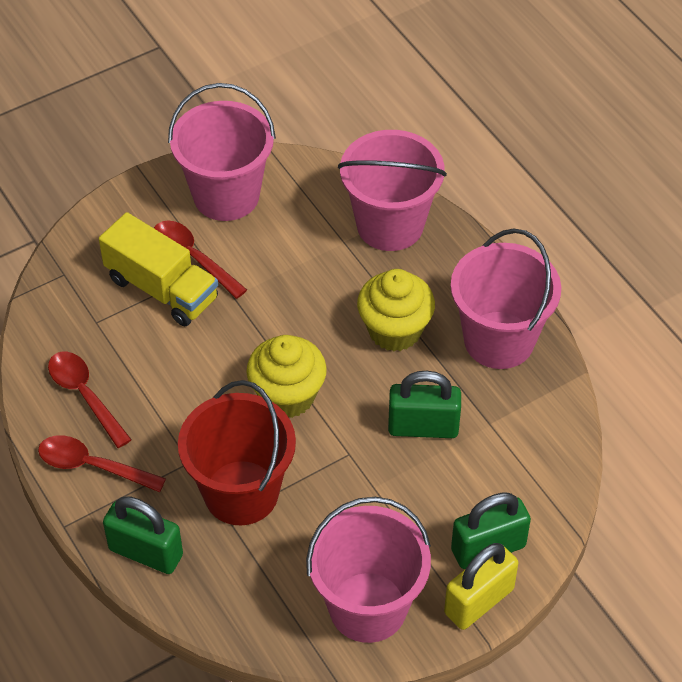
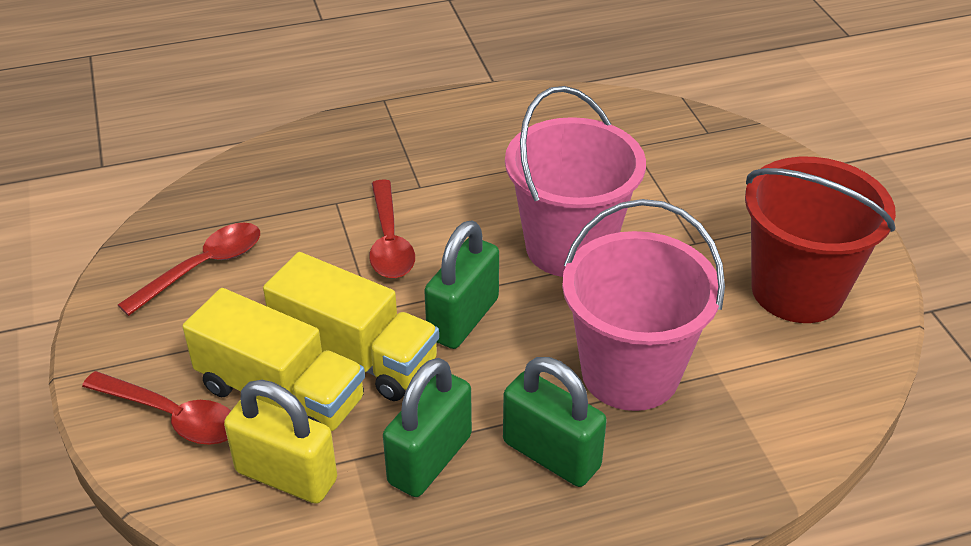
pink bucket: [168,83,276,221] [306,497,431,643] [338,130,447,251] [451,228,561,369] = 4 -> [505,86,646,277] [562,199,725,411] = 2
yellow cupcake: [246,335,327,418] [357,269,435,351] = 2 -> none = 0
yellow truck: [99,212,218,326] = 1 -> [182,288,365,431] [263,252,439,401] = 2

